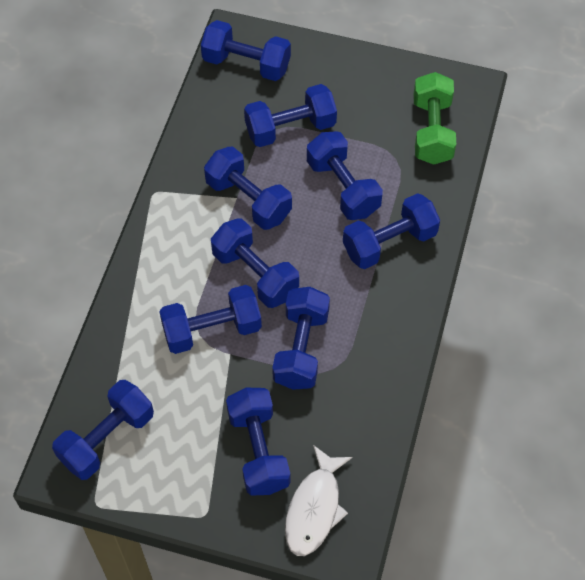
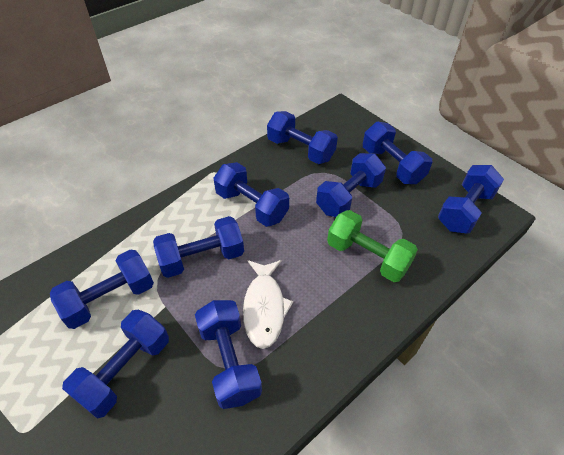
blue dumbbell: [52,380,154,480] [159,285,262,354] [201,20,291,81] [204,146,292,230] [211,219,299,308] [226,388,290,496] [244,84,337,147] [272,287,330,390] [307,131,383,220] [343,193,440,269] = 10 -> [50,249,154,329] [62,310,169,419] [153,216,244,278] [195,300,262,409] [213,162,289,227] [267,111,338,164] [316,153,386,217] [363,122,432,184] [438,165,504,233] = 9

